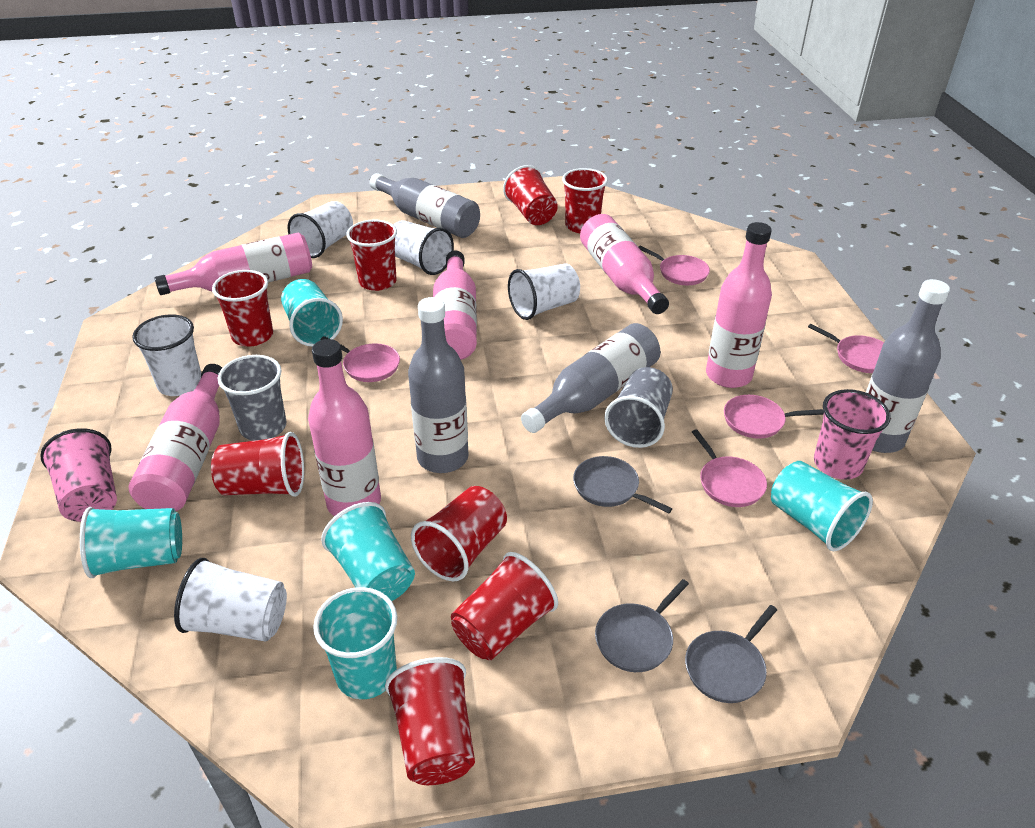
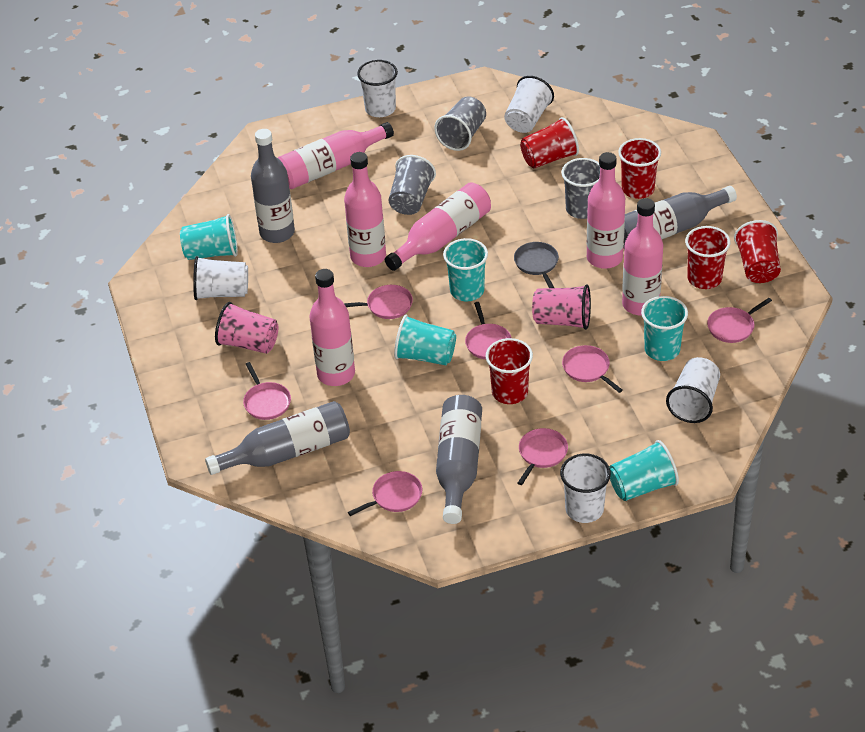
grey cup: [218,355,287,441] [604,367,673,448] = 2 -> [388,155,436,215] [434,96,486,151] [561,158,600,219] = 3
grey pan: [573,456,672,513] [595,579,689,672] [685,605,777,703] = 3 -> [514,242,559,288] = 1
pink pan: [321,336,400,382] [638,245,710,285] [692,429,767,507] [724,395,824,439] [808,324,884,373] = 5 -> [243,362,291,420] [344,285,413,319] [348,471,422,516] [465,302,512,359] [518,428,568,485] [562,345,623,393] [707,298,772,343] = 7
red cup: [211,432,304,497] [212,270,273,346] [346,219,397,291] [385,657,475,785] [411,486,507,582] [451,552,558,660] [503,165,558,225] [562,168,608,233] = 8 -> [486,338,533,404] [520,117,579,168] [618,138,661,199] [685,226,731,289] [734,220,781,283] = 5

